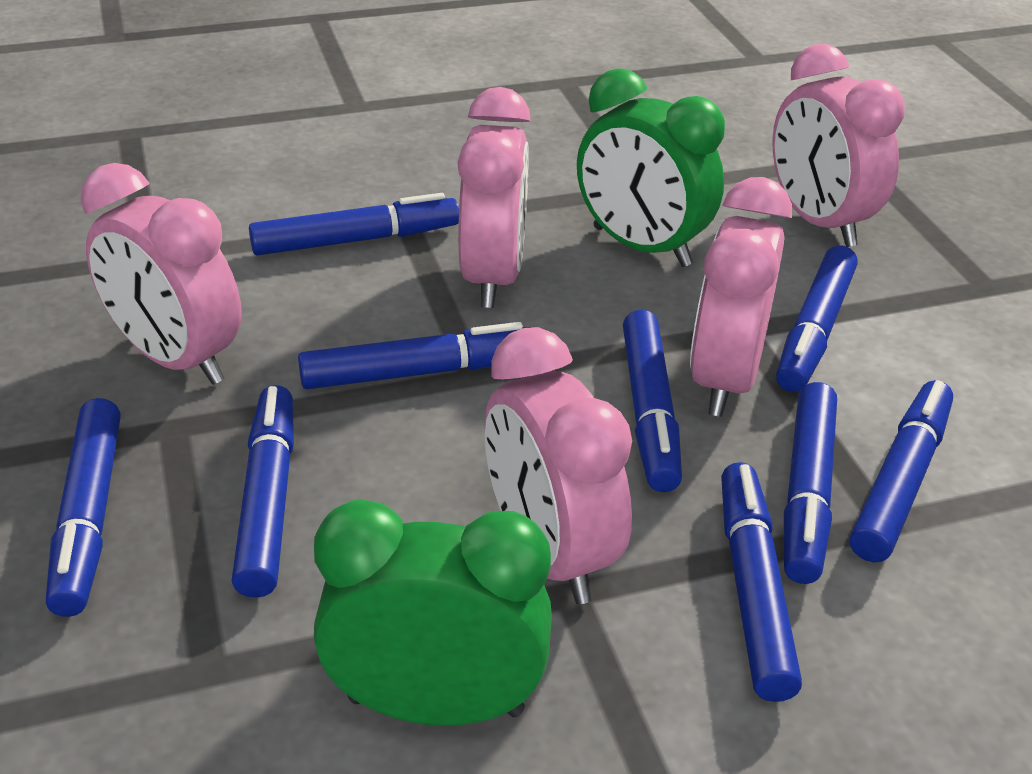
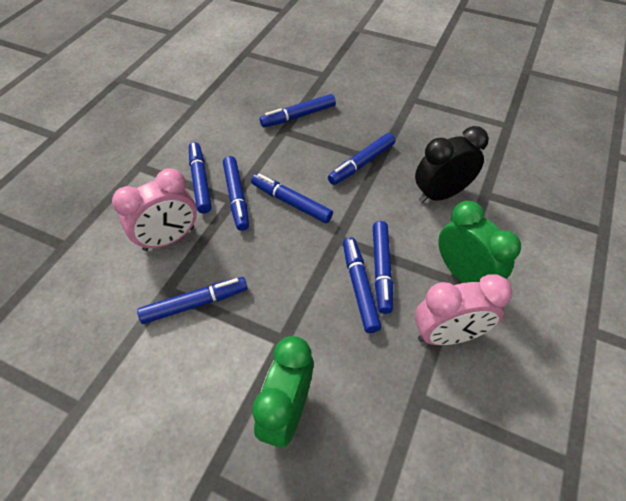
black clock: none = 0 -> [415,126,489,203] = 1
blue marker: [46,398,121,617] [232,385,294,598] [249,193,459,256] [298,322,532,389] [623,309,682,492] [721,462,802,702] [776,245,858,392] [784,382,837,584] [850,380,953,562] = 9 -> [137,277,247,324] [189,142,212,214] [223,156,249,231] [251,173,333,223] [260,94,336,127] [328,133,395,185] [343,237,382,333] [373,221,393,314] = 8
pink clock: [81,163,242,385] [457,87,531,308] [485,327,632,604] [690,177,792,417] [772,44,905,247] = 5 -> [112,168,197,251] [415,274,512,345] = 2

